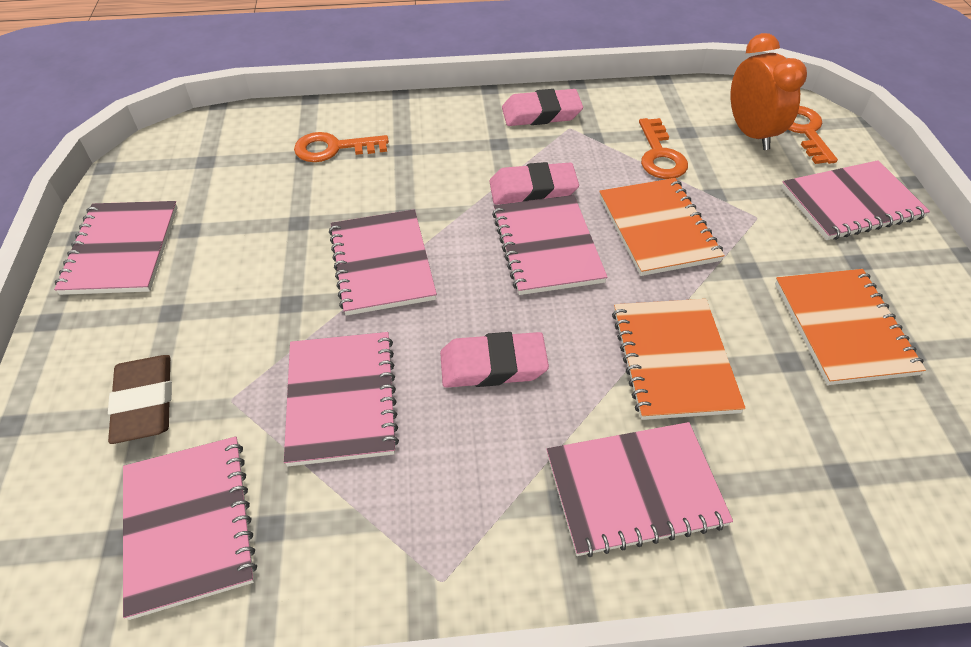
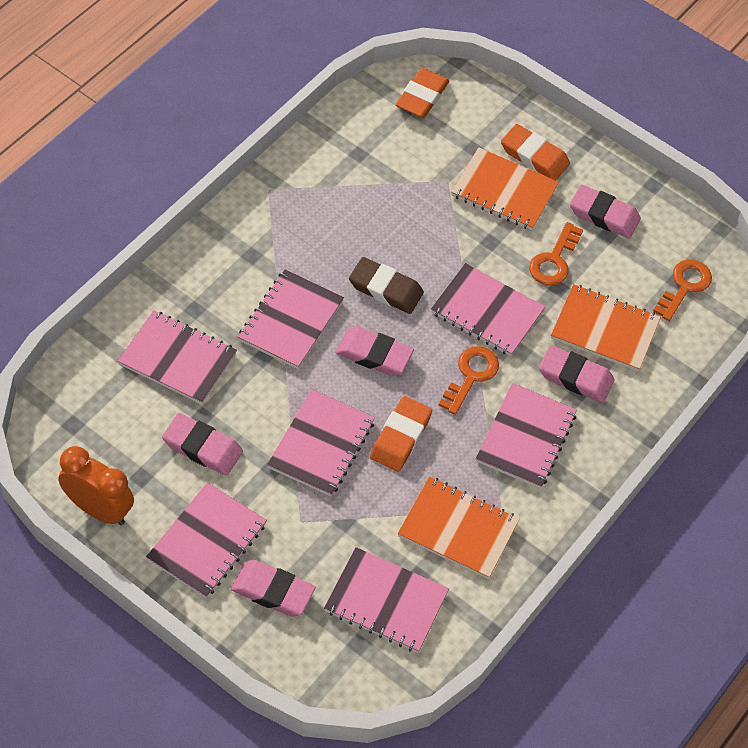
orange eraser: none = 0 -> [370,396,432,472] [396,68,449,118] [501,124,570,180] = 3
pink eraser: [440,332,549,388] [489,162,579,204] [502,89,583,126] = 3 -> [162,413,243,476] [231,560,316,617] [335,326,414,376] [539,345,614,403] [570,184,641,238] = 5

